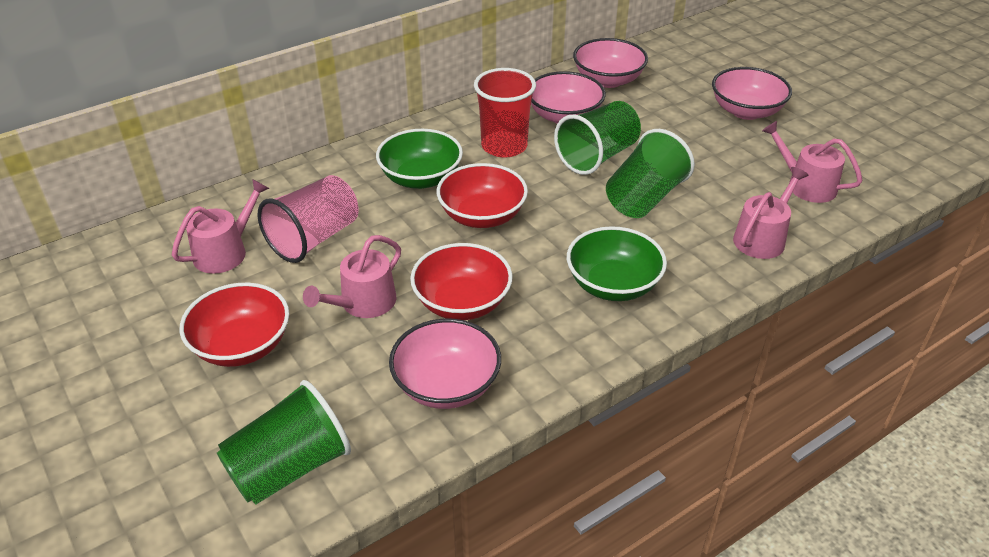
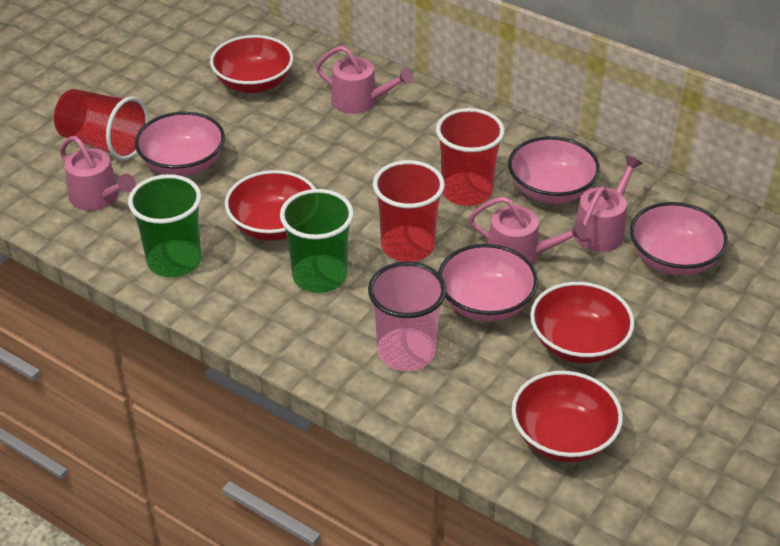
green bowl: [376,129,463,189] [567,226,667,301] = 2 -> none = 0
green cup: [217,380,351,505] [554,101,641,175] [606,129,695,218] = 3 -> [128,174,201,277] [280,189,354,293] = 2
red bowl: [180,283,289,367] [410,243,513,320] [437,163,528,228] = 3 -> [210,35,293,93] [225,170,316,241] [511,371,623,462] [530,282,635,363] = 4
red cup: [474,68,536,158] = 1 -> [54,89,149,160] [373,160,445,262] [436,108,505,206] = 3

